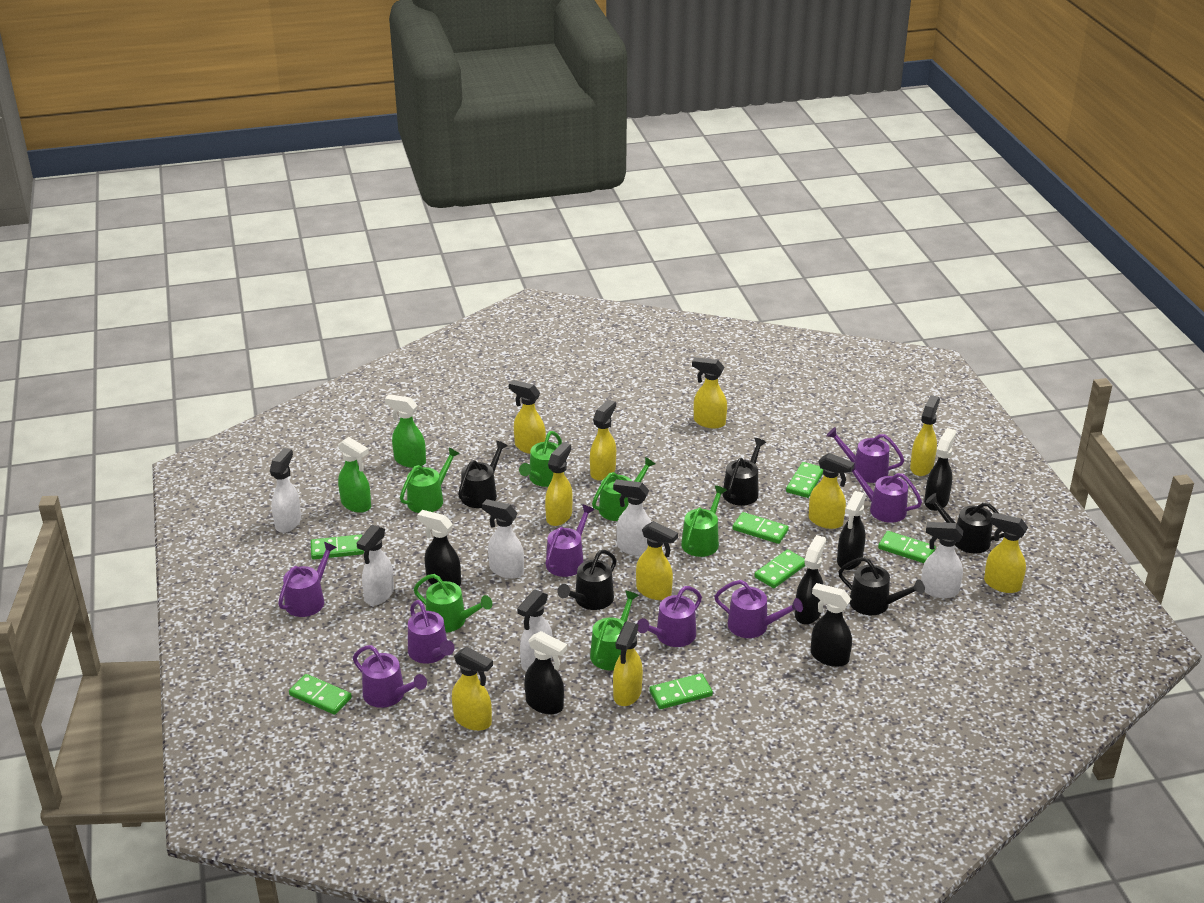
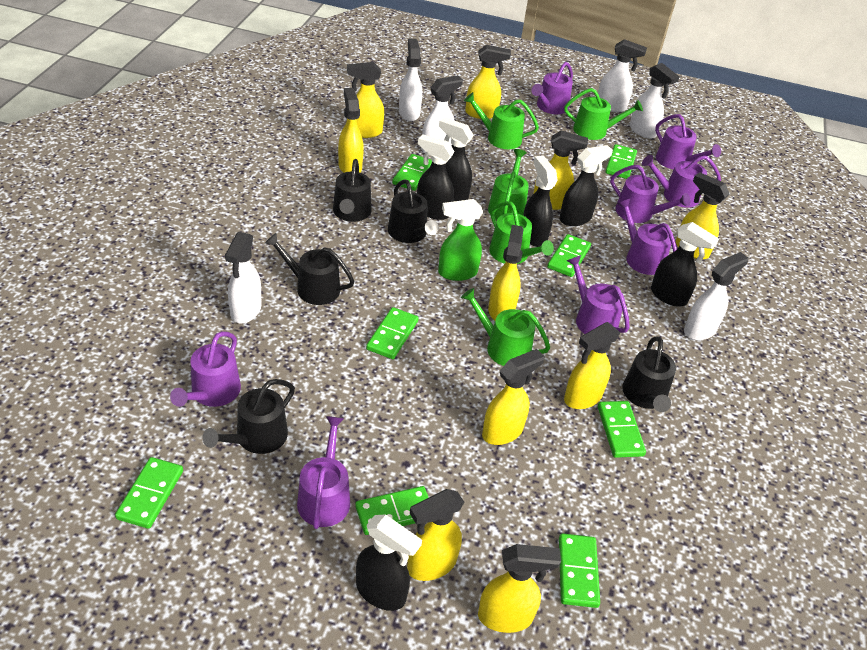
green domino: [289,674,352,715] [311,534,364,559] [649,673,713,709] [733,512,789,544] [754,549,805,588] [786,462,823,498] [878,531,936,563] = 7 -> [115,457,183,529] [355,486,429,535] [366,307,419,359] [392,154,432,191] [547,234,591,277] [559,533,600,608] [598,401,646,458] [605,144,637,179] = 8
green spray bottle: [338,437,371,513] [385,394,426,468] = 2 -> [438,199,483,281] = 1
green watering can: [400,448,460,513] [414,574,492,633] [519,431,562,487] [590,591,639,671] [592,457,655,521] [681,485,727,557] = 6 -> [461,288,550,366] [464,92,539,149] [488,149,529,219] [489,201,554,264] [564,88,643,140] = 5

